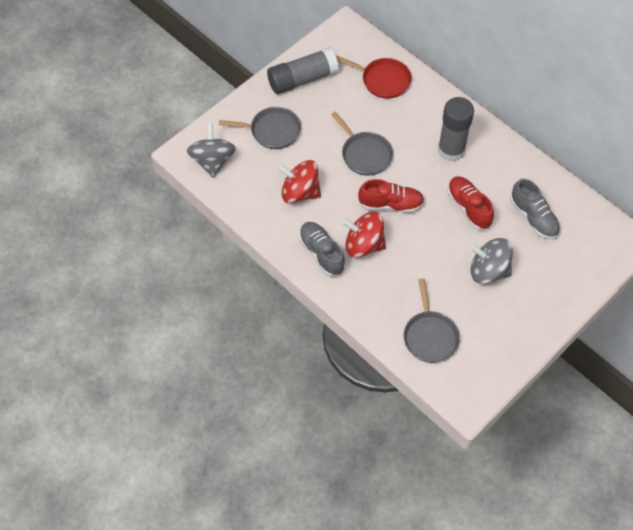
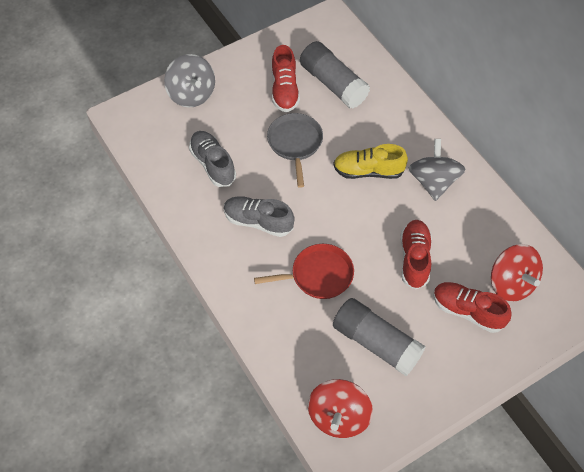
grey pan: [219,107,301,149] [331,112,393,175] [404,278,460,363] = 3 -> [267,113,323,188] = 1
red shoe: [358,179,425,213] [447,176,494,230] = 2 -> [272,45,300,112] [400,220,432,290] [433,282,512,333] = 3
yellow shoe: none = 0 -> [333,144,408,179] = 1

